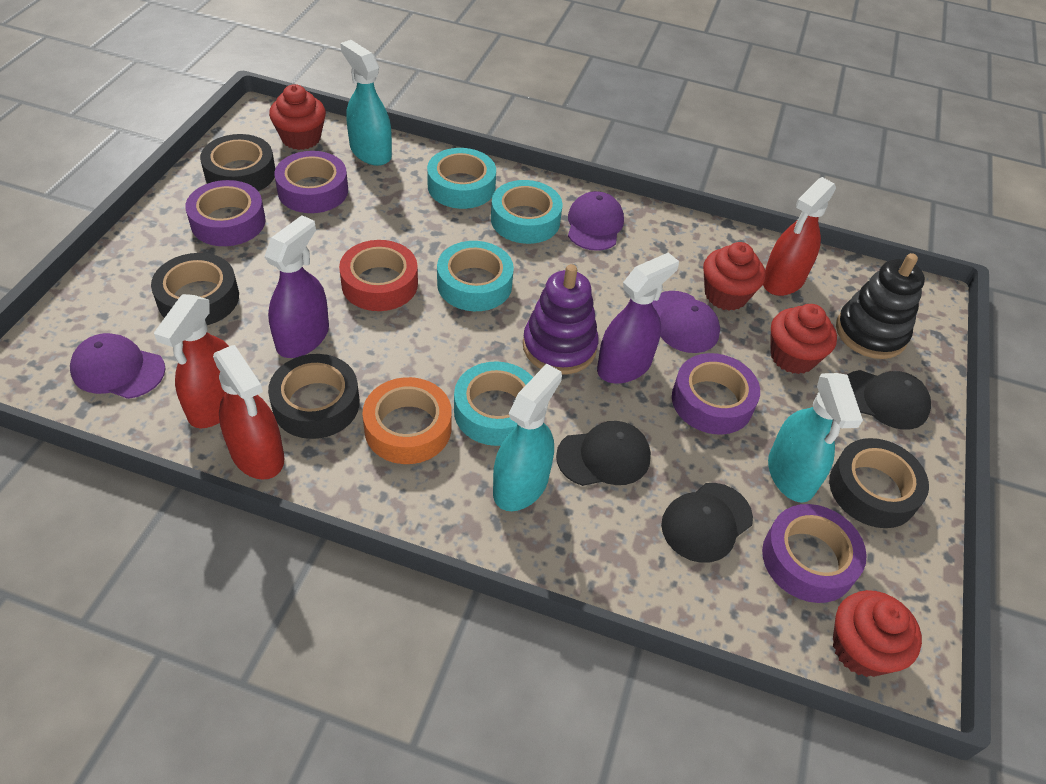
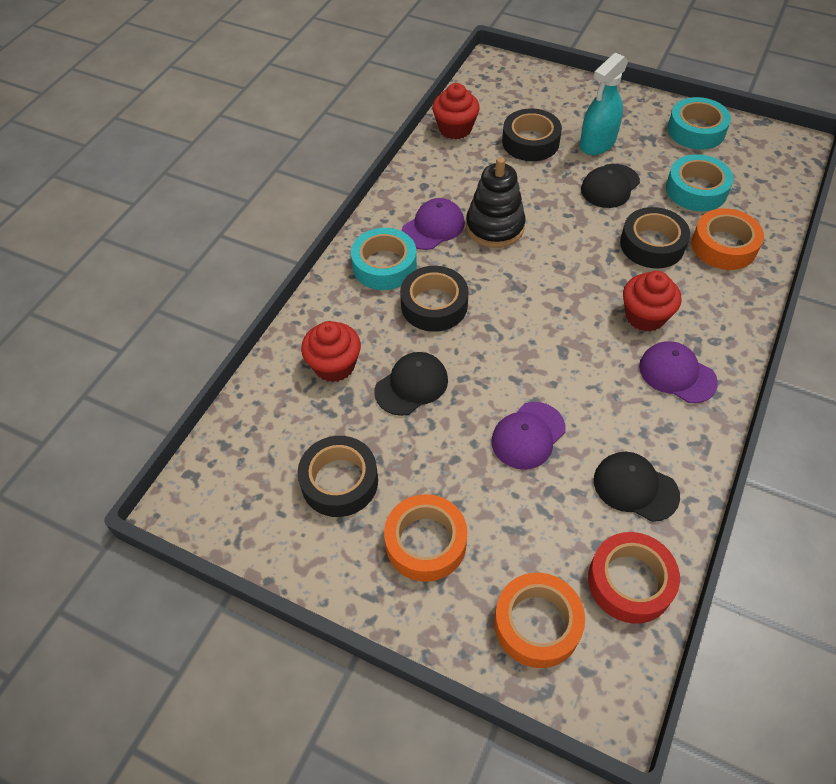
orange tape: [362,377,452,464] = 1 -> [384,494,467,582] [494,573,585,668] [692,208,764,270] = 3
purple spray bottle: [264,215,329,358] [597,253,679,384] = 2 -> none = 0
purple stacking toy: [523,264,599,374] = 1 -> none = 0
purple tape: [185,180,266,246] [274,151,348,213] [672,353,760,435] [762,504,867,603] = 4 -> none = 0
red cupcake: [269,84,326,150] [703,242,766,311] [770,304,837,374] [833,590,922,677] = 4 -> [301,321,361,382] [432,83,480,140] [623,271,681,332] = 3
red spray bottle: [154,294,229,428] [213,345,285,480] [763,177,836,296] = 3 -> none = 0
turquoise spray bottle: [340,40,392,166] [493,364,562,511] [768,373,863,503] = 3 -> [580,52,628,155] = 1
turquoise tape: [427,148,496,209] [437,241,514,311] [454,361,533,446] [491,180,563,244] = 4 -> [351,228,417,290] [666,154,734,211] [667,97,731,150] = 3

